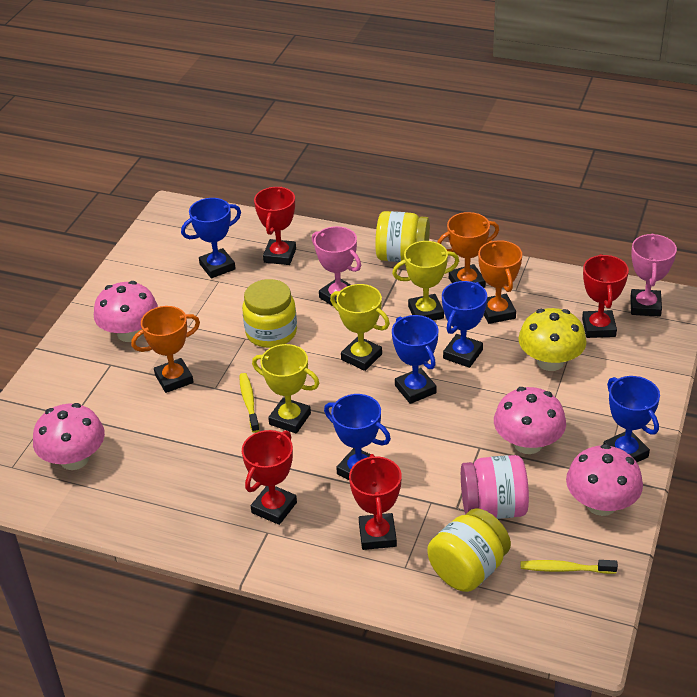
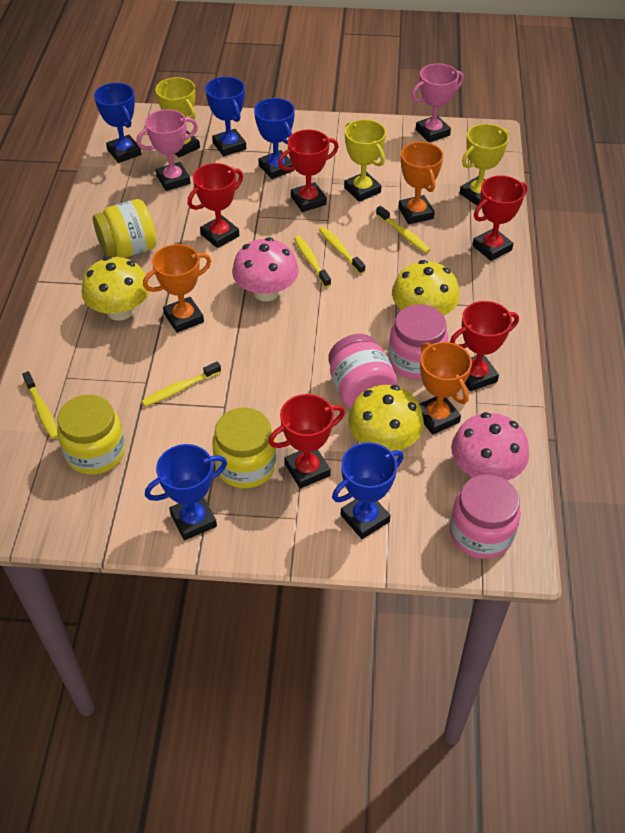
pink jar: [461,455,529,519] = 1 -> [328,334,397,409] [388,305,448,379] [450,474,521,559] = 3
pink mushroom: [33,403,105,470] [94,281,158,342] [494,387,566,454] [566,444,643,516] = 4 -> [232,237,299,301] [451,412,529,480] = 2
red trophy: [242,430,297,525] [254,187,296,265] [349,454,402,550] [582,254,629,338] = 4 -> [188,163,243,248] [268,394,345,489] [278,129,338,212] [450,301,519,391] [472,175,527,261] = 5
yellow mushroom: [518,308,587,371] = 1 -> [82,256,150,321] [348,385,424,451] [392,260,460,315] = 3
yellow toothbrush: [239,373,260,433] [521,560,618,574] = 2 -> [22,371,58,439] [142,361,221,407] [294,236,331,287] [319,227,365,274] [376,206,430,253] = 5

